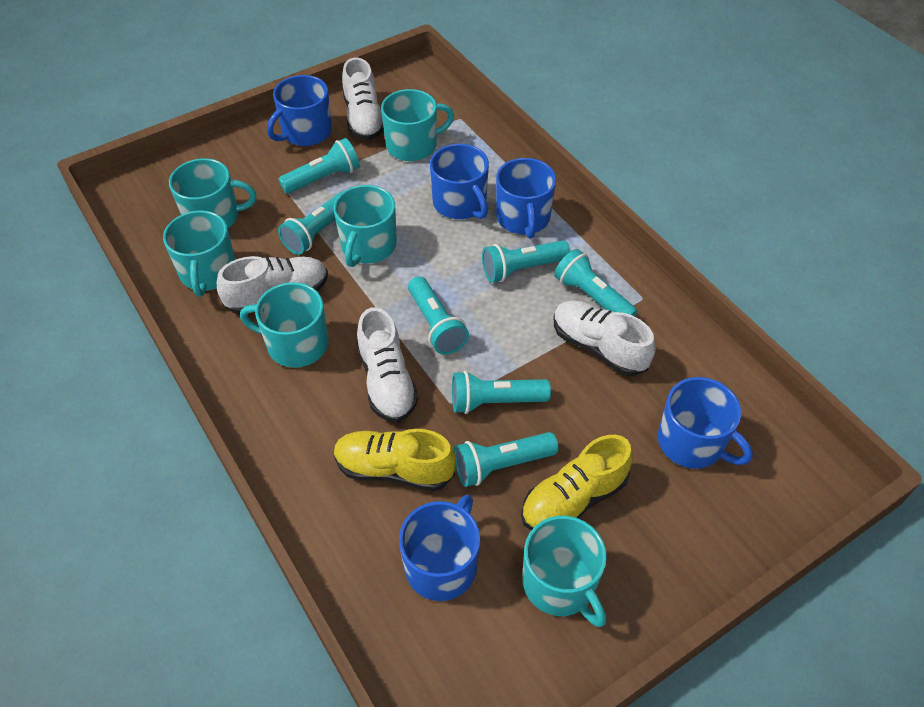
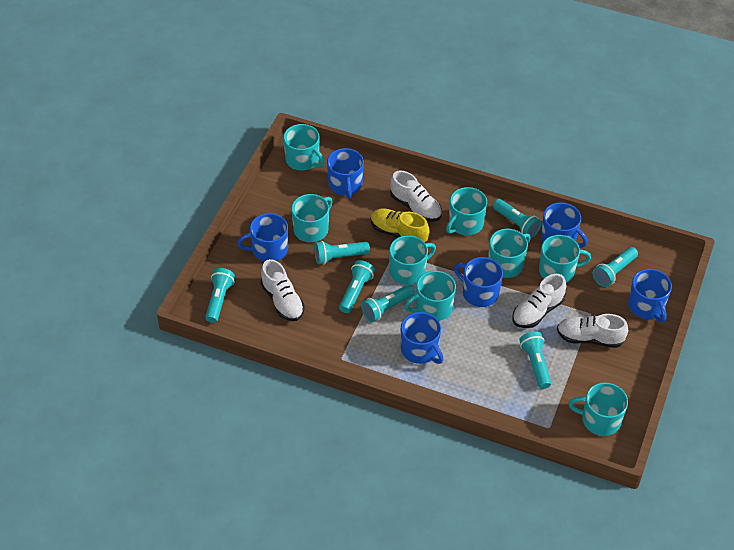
blue mug: [267,75,332,146] [399,495,480,601] [430,144,489,219] [496,158,556,239] [658,377,753,469] = 5 -> [237,213,288,262] [327,148,364,198] [401,312,444,364] [454,257,503,307] [541,202,587,248] [628,269,672,322] = 6
turquoise mug: [163,210,236,296] [169,158,256,228] [240,282,328,368] [333,185,397,267] [381,89,454,161] [522,516,607,627] = 6 -> [283,124,325,170] [291,194,333,242] [389,235,436,285] [404,271,456,321] [446,187,487,235] [488,229,531,278] [539,235,591,283] [569,382,628,436] = 8
yellow shoe: [334,429,456,491] [521,435,633,530] = 2 -> [371,208,430,243] = 1

